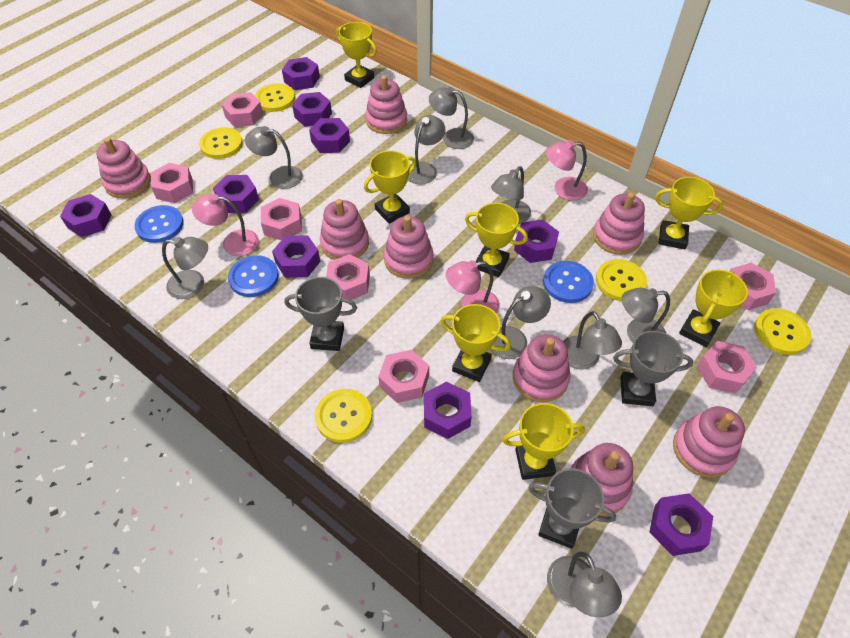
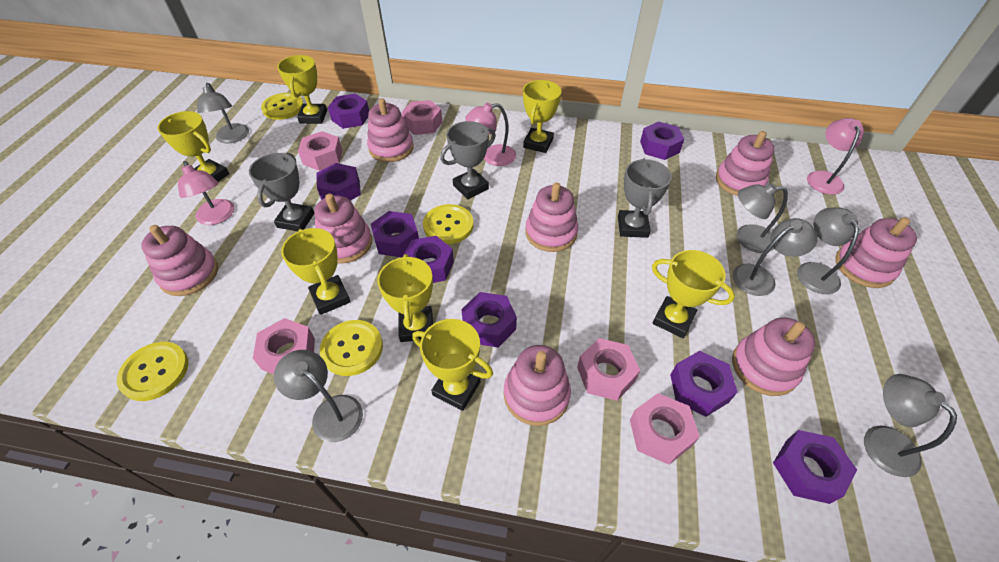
blue button: [134,205,184,243] [228,255,279,297] [543,261,594,303] = 3 -> none = 0
grey lamp: [162,237,208,299] [245,126,303,189] [408,115,445,184] [429,87,474,149] [490,286,551,359] [491,166,531,224] [547,552,622,617] [563,311,622,369] [621,288,670,343] = 9 -> [197,83,249,143] [274,350,363,442] [733,218,818,296] [736,183,788,253] [797,208,859,294] [864,374,957,477] = 6
pink nut: [151,163,193,203] [222,92,263,127] [261,198,302,240] [326,254,370,300] [378,350,429,403] [697,341,757,394] [729,263,776,310] = 7 -> [253,318,315,374] [298,131,342,171] [402,100,442,135] [577,338,640,401] [630,393,700,465] = 5
purple nut: [60,194,111,237] [213,175,259,213] [272,235,320,278] [282,57,320,90] [292,92,332,127] [309,118,350,153] [424,381,472,439] [514,219,559,263] [649,493,713,556] = 9 -> [317,163,361,201] [328,94,369,129] [371,211,419,258] [403,236,454,283] [461,292,517,348] [640,121,684,160] [670,351,737,417] [773,430,857,504] = 8
yellow button: [199,127,243,159] [255,84,295,112] [315,389,372,443] [596,259,647,301] [754,308,811,355] = 5 -> [117,342,189,401] [261,93,304,120] [320,320,383,376] [423,204,473,244] = 4

